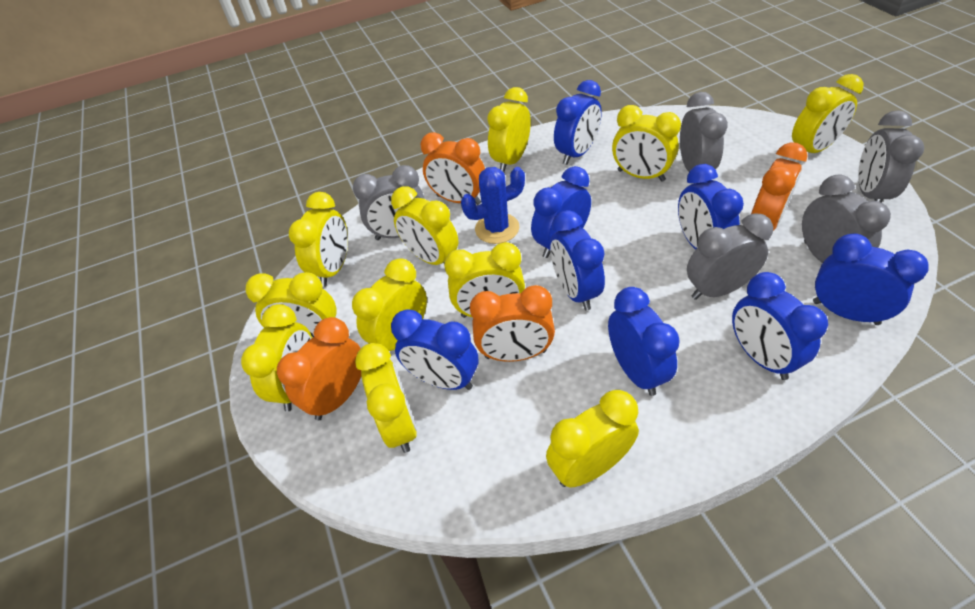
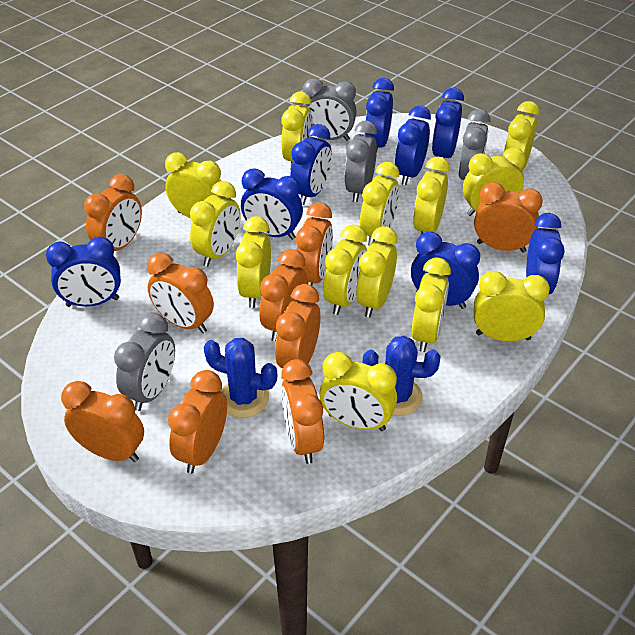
blue cactus: [461,167,525,244] = 1 -> [203,338,277,418] [363,336,441,416] = 2
grey clock: [353,165,424,240] [680,92,728,172] [687,213,773,300] [802,175,891,263] [858,110,924,203] = 5 -> [114,313,175,411] [303,78,357,141] [344,121,377,202] [459,109,490,180] = 4
orange clock: [277,317,361,420] [421,132,485,205] [470,285,555,362] [751,142,808,231] = 4 -> [61,381,144,462] [84,174,142,251] [147,253,214,333] [168,370,227,474] [259,249,307,342] [275,284,321,368] [281,359,324,464] [296,203,333,285] [474,182,543,252] = 9
yellow clock: [241,304,312,411] [245,272,337,338] [289,192,348,287] [352,258,427,351] [355,343,417,453] [391,186,459,265] [444,242,525,318] [487,87,531,172] [546,390,639,487] [612,105,681,182] [792,74,864,153] = 11 -> [165,152,221,219] [190,181,241,267] [236,216,271,308] [281,91,313,167] [319,352,397,431] [323,225,367,315] [356,226,398,317] [360,162,399,246] [412,258,451,352] [413,157,450,234] [463,148,526,216] [474,271,550,341] [503,101,540,172] = 13

